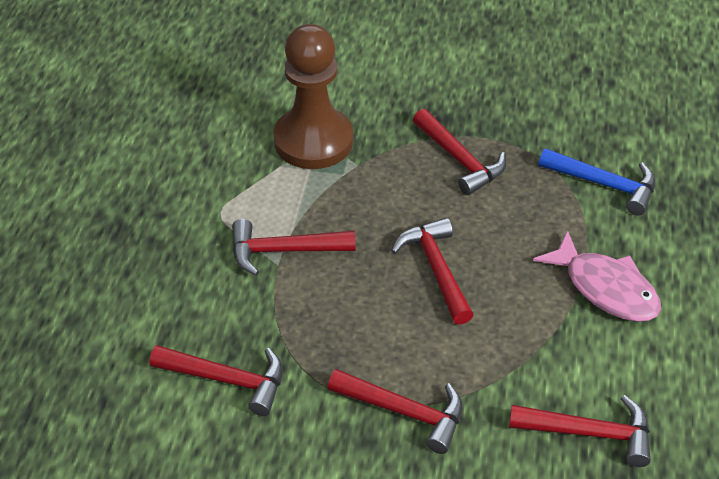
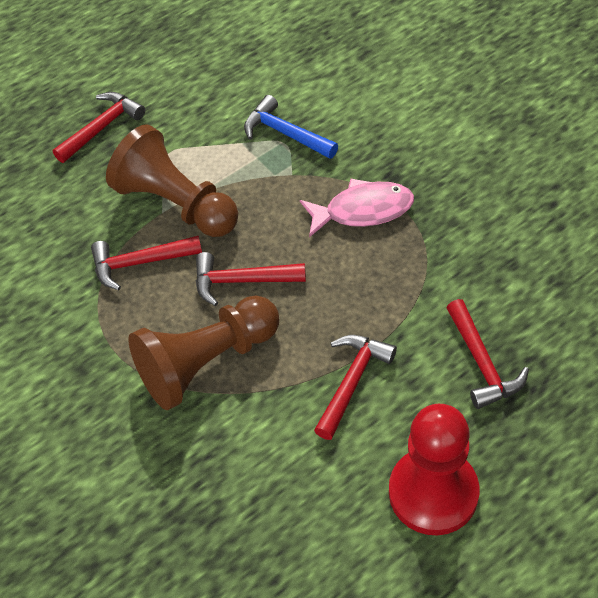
brown pawn: [274,24,353,169] = 1 -> [106,124,238,237] [128,295,279,410] = 2
red hammer: [150,345,283,416] [232,219,356,276] [328,369,463,454] [391,218,473,325] [413,109,506,195] [509,395,651,467] = 6 -> [53,92,145,163] [91,236,202,290] [196,252,306,306] [314,335,397,440] [447,299,529,409] = 5
red pawn: none = 0 -> [389,404,479,535] = 1

